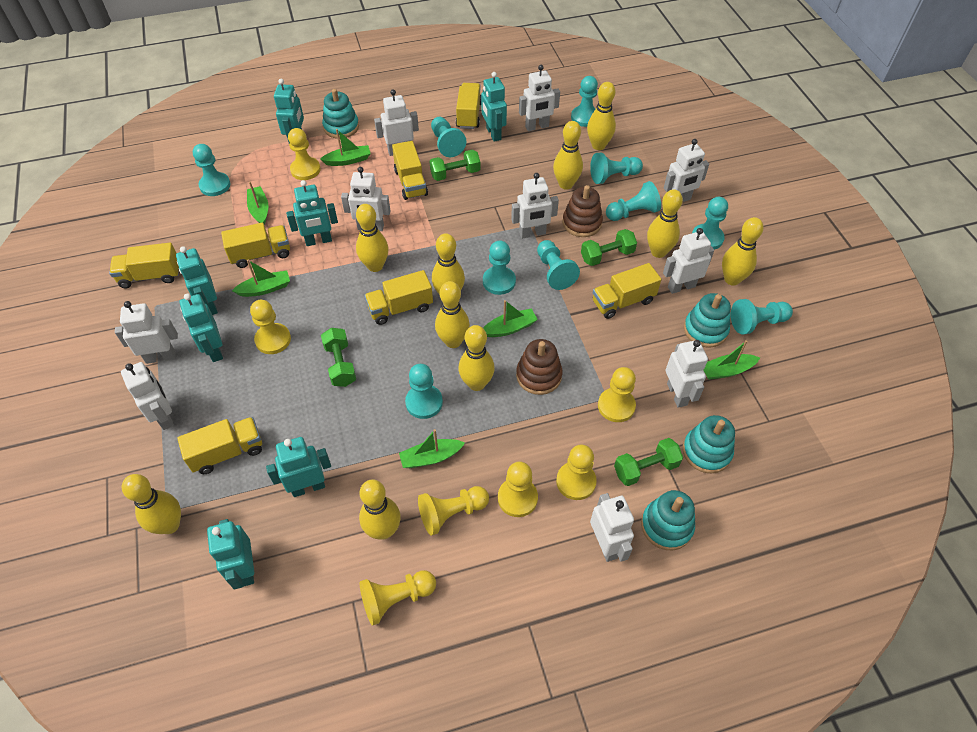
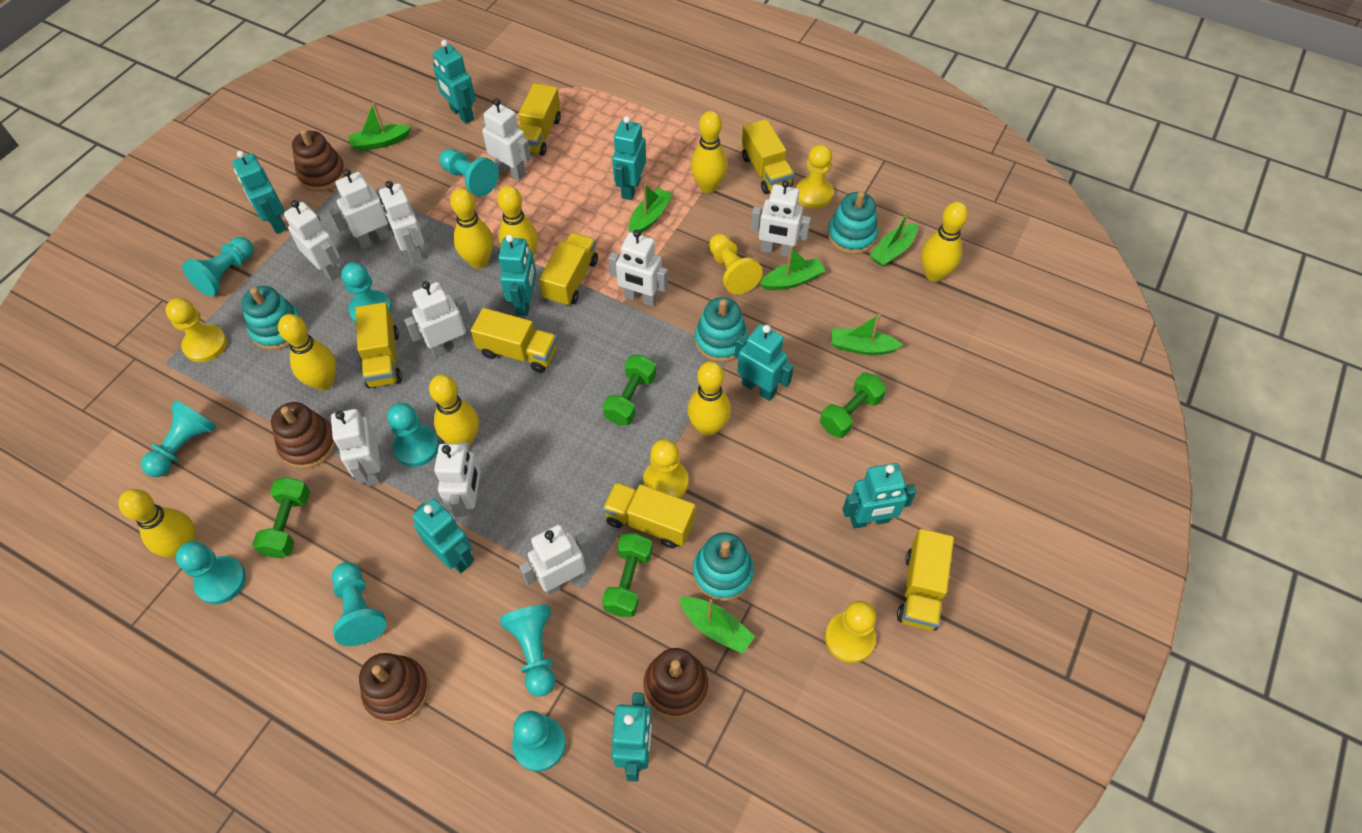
brown stacking toy: [516,339,562,395] [562,185,603,237] = 2 -> [271,402,336,469] [292,129,346,192] [359,653,429,724] [643,648,708,719] = 4
turquoise pawn: [193,144,230,196] [405,364,443,419] [431,117,466,157] [483,240,516,295] [537,240,580,290] [571,76,598,127] [590,153,643,184] [606,181,661,221] [692,197,728,250] [731,299,793,334] = 10 -> [141,400,216,477] [176,541,246,604] [182,237,254,297] [332,562,387,646] [342,262,392,323] [387,403,439,467] [439,149,499,196] [500,605,555,697] [512,711,566,772] = 9
turquoise robot: [176,246,218,315] [179,293,223,362] [207,519,254,590] [266,437,331,497] [274,79,304,144] [286,180,338,246] [481,72,507,142] = 7 -> [232,151,287,234] [412,499,474,573] [433,40,476,124] [498,234,536,316] [612,116,646,200] [612,692,652,782] [735,324,794,401] [842,463,917,529] = 8
yellow bowling pin: [122,474,181,534] [356,204,388,272] [359,479,401,540] [432,233,465,294] [435,281,470,348] [459,325,495,391] [553,121,583,190] [587,82,616,150] [647,189,683,258] [722,217,764,286] = 10 -> [118,489,197,558] [278,314,336,391] [429,375,479,446] [450,188,493,269] [497,186,538,256] [687,361,731,436] [691,111,728,193] [921,201,968,282] = 8
yellow pawn: [250,300,291,354] [288,128,321,180] [359,570,436,626] [418,486,489,536] [498,462,538,517] [556,445,597,500] [598,367,636,422] = 7 -> [166,298,227,362] [643,439,689,498] [709,234,763,294] [796,144,834,208] [825,601,876,663] = 5

